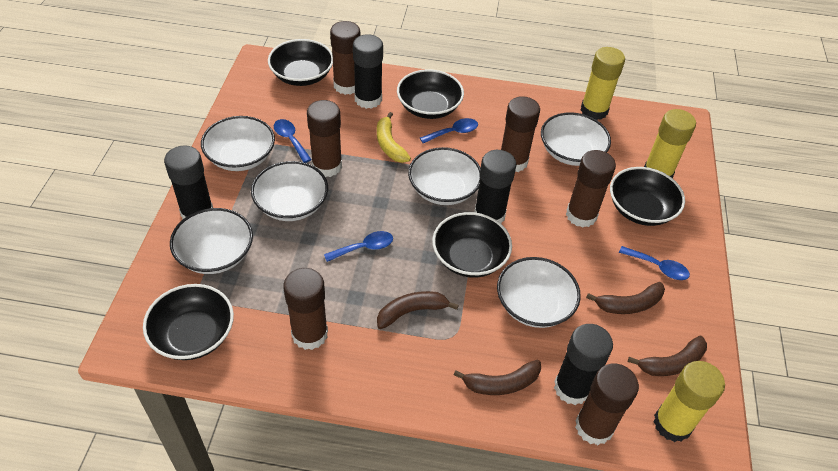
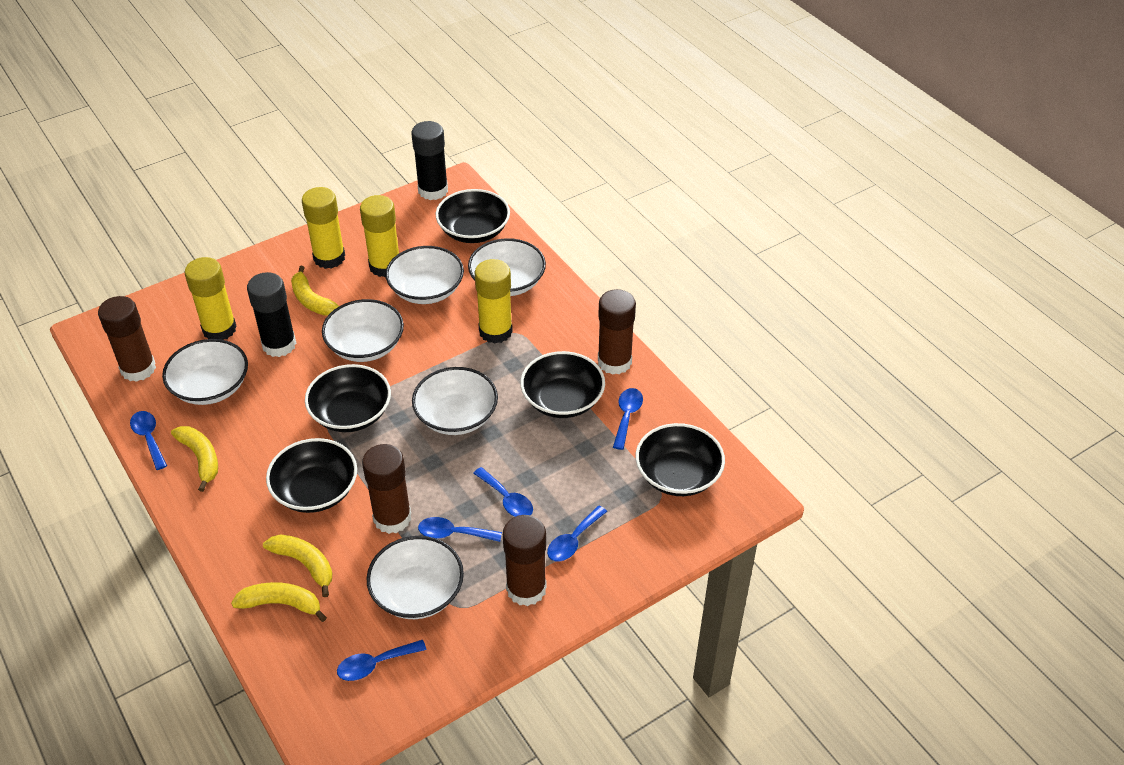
black glue stick: [164,145,213,219] [353,34,383,109] [474,150,516,224] [554,324,613,405] = 4 -> [247,272,297,357] [411,121,448,200] = 2
blue spoon: [274,119,312,163] [324,231,393,262] [420,118,478,143] [619,246,690,280] = 4 -> [130,411,167,470] [337,640,426,681] [418,517,502,542] [473,467,533,517] [547,506,607,562] [613,388,643,450] = 6
brown banana: [377,291,459,329] [454,360,541,395] [586,282,665,314] [628,336,707,376] = 4 -> none = 0
brown glue stick: [283,268,328,350] [307,100,342,177] [330,21,360,95] [501,96,540,172] [566,150,616,227] [575,364,639,445] = 6 -> [98,296,156,382] [362,444,411,534] [503,515,547,606] [598,289,636,375] = 4
yellow banana: [377,112,411,163] = 1 -> [171,426,218,492] [231,582,327,622] [263,534,332,597] [291,266,339,316] = 4
yellow glue stick: [581,47,625,120] [644,109,696,178] [653,361,725,442] = 3 -> [185,257,237,340] [302,187,345,269] [360,195,399,277] [475,259,513,344] = 4

